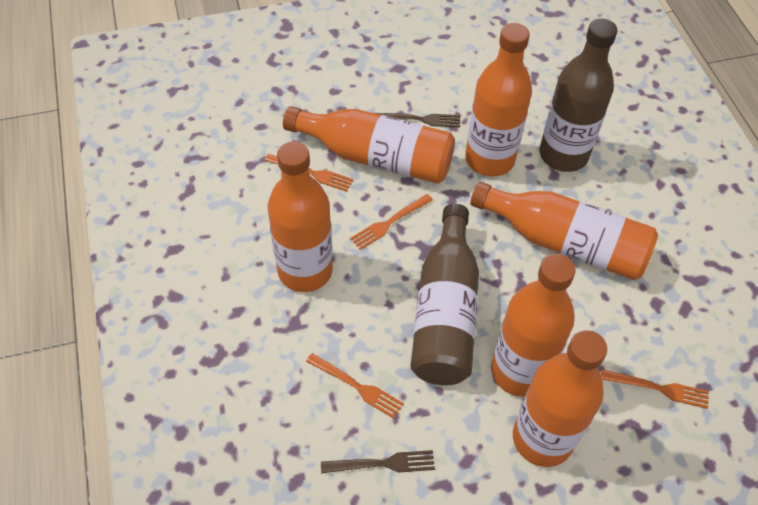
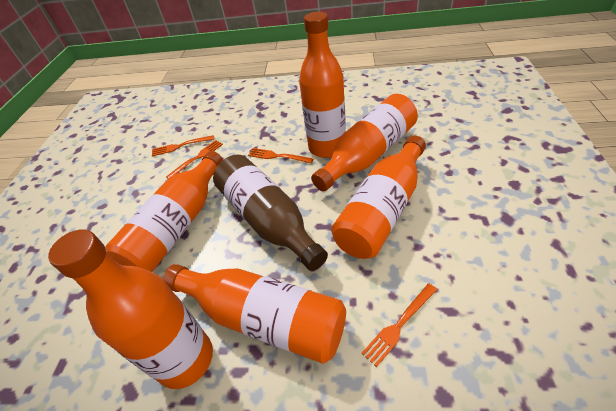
brown bottle: [410,204,479,385] [539,18,617,172] = 2 -> [213,155,328,271] = 1
brown fork: [321,450,435,473] [375,113,460,128] = 2 -> none = 0

